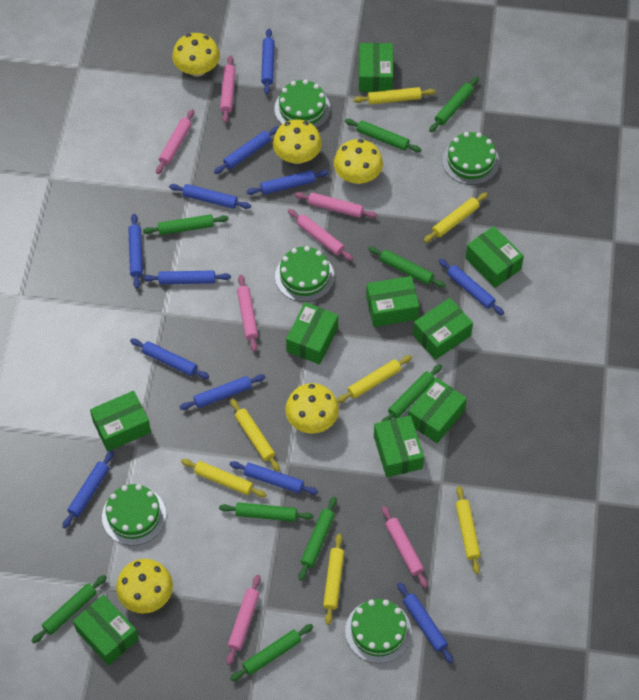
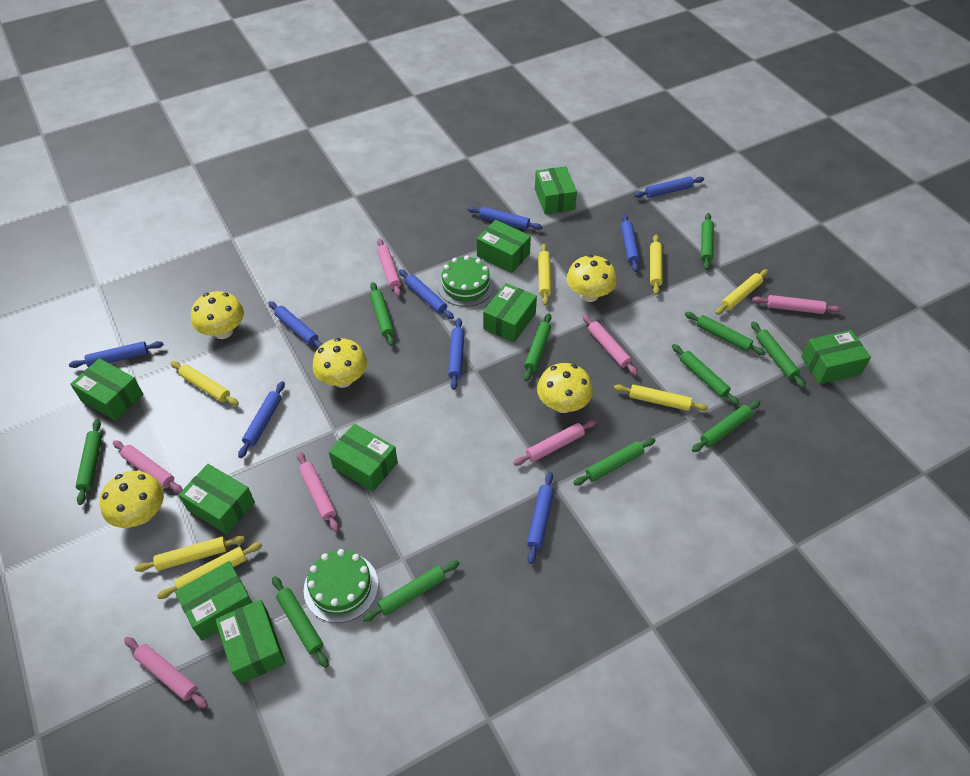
blue rolling pin: [62,450,114,528] [128,214,143,289] [130,338,209,379] [143,271,231,284] [169,184,251,209] [180,374,265,410] [214,126,279,174] [230,461,318,495] [247,170,329,195] [261,29,275,95] [397,582,454,664] [439,259,504,315] = 12 -> [69,341,163,368] [238,381,285,458] [268,301,323,348] [399,269,454,319] [448,318,465,390] [467,207,542,230] [527,472,554,564] [621,214,640,272] [634,176,704,198] = 9
green cake: [102,484,166,546] [274,79,330,128] [275,246,334,302] [345,599,412,663] [442,132,499,185] = 5 -> [304,549,378,623] [437,256,494,307] = 2
green rolling pin: [32,575,107,643] [143,214,229,235] [219,502,313,522] [230,624,313,681] [299,497,337,581] [345,119,422,152] [368,247,446,288] [381,364,442,422] [429,77,479,132] = 9 -> [76,419,102,505] [272,576,329,668] [363,560,460,622] [370,282,394,346] [524,313,551,381] [573,438,655,486] [672,344,740,405] [685,312,766,355] [692,400,760,452] [701,213,714,270] [751,321,806,388] = 11

